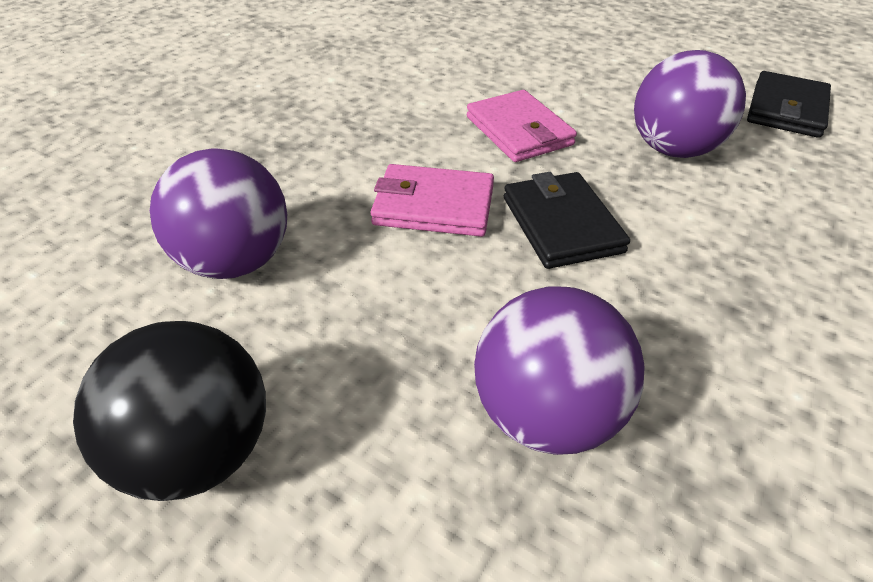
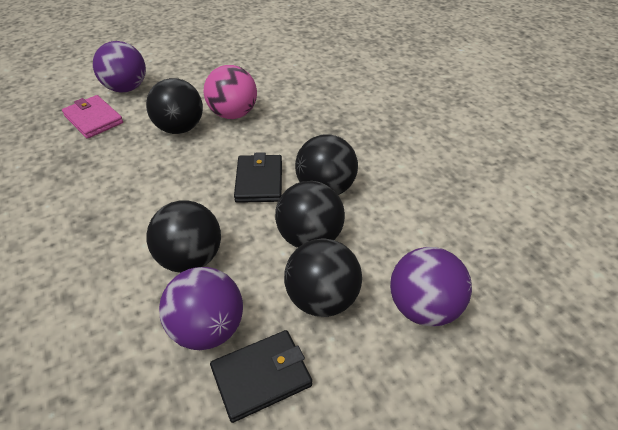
black ball: [73,321,266,501] = 1 -> [146,78,203,134] [146,200,221,273] [275,181,345,248] [284,238,362,317] [295,134,358,195] = 5
pink ball: none = 0 -> [204,65,257,119] = 1
pink wallet: [371,164,494,237] [467,90,577,162] = 2 -> [62,95,123,139] = 1

